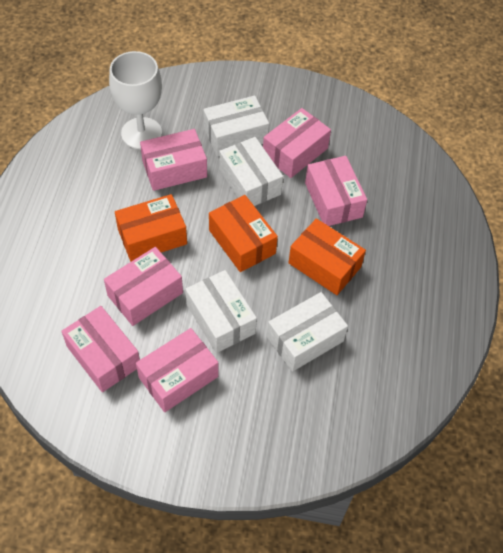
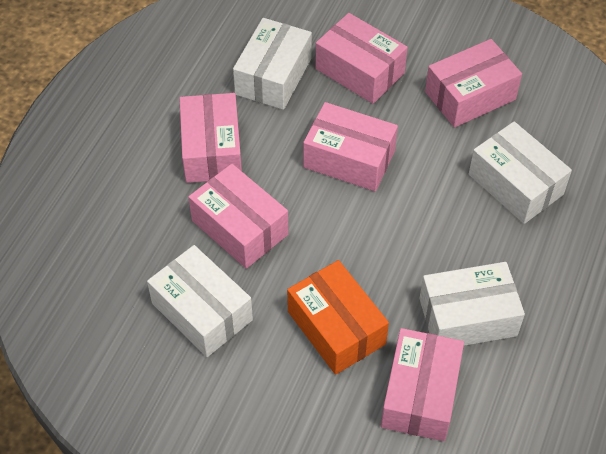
orange box: [115,194,187,261] [209,195,278,272] [289,218,366,295] = 3 -> [287,260,389,375] = 1
white goblet: [109,51,162,149] = 1 -> none = 0

